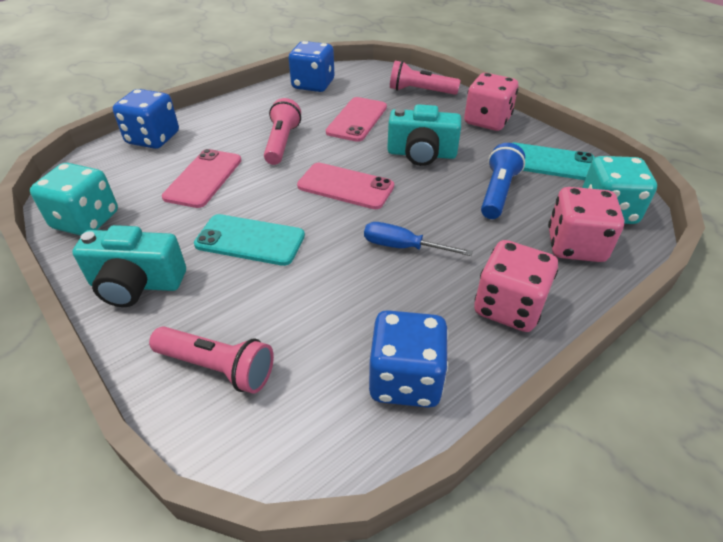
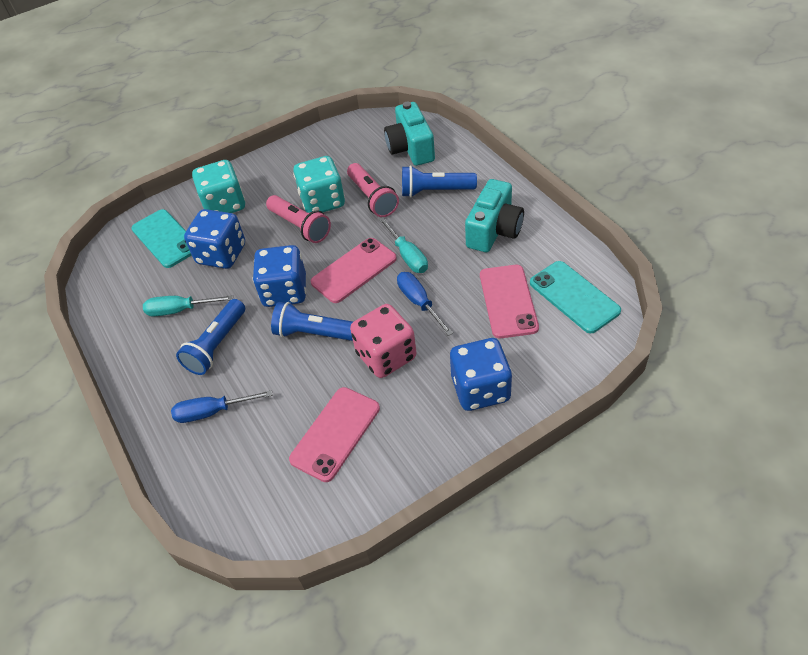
blue flashlight: [481,143,525,219] = 1 -> [176,299,245,375] [271,302,353,341] [402,165,477,197] = 3
blue screwdriver: [364,222,473,256] = 1 -> [171,390,273,423] [397,272,453,336] = 2
pink dice: [464,73,518,131] [474,240,558,332] [548,187,624,262] = 3 -> [350,304,416,378] = 1
pink flashlight: [149,326,274,394] [264,98,301,165] [390,61,461,95] = 3 -> [266,195,331,243] [347,163,399,217] = 2
turquoise screwdriver: none = 0 -> [143,295,233,316] [379,217,428,273] = 2

